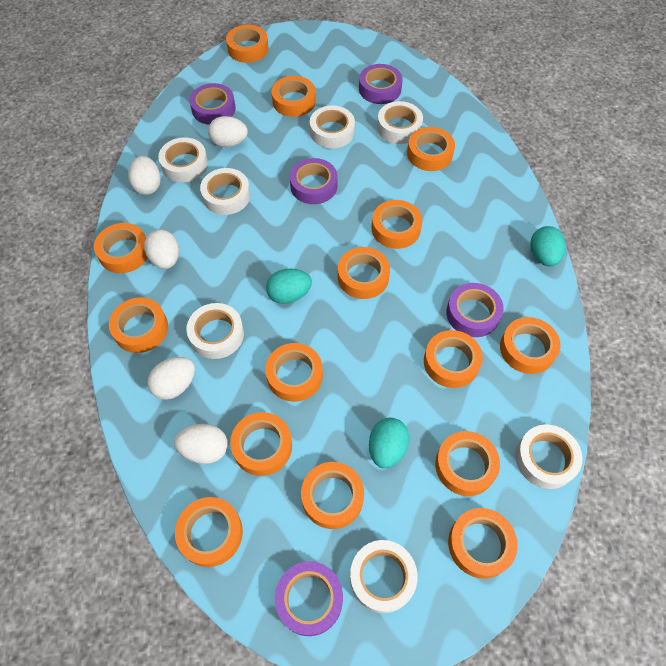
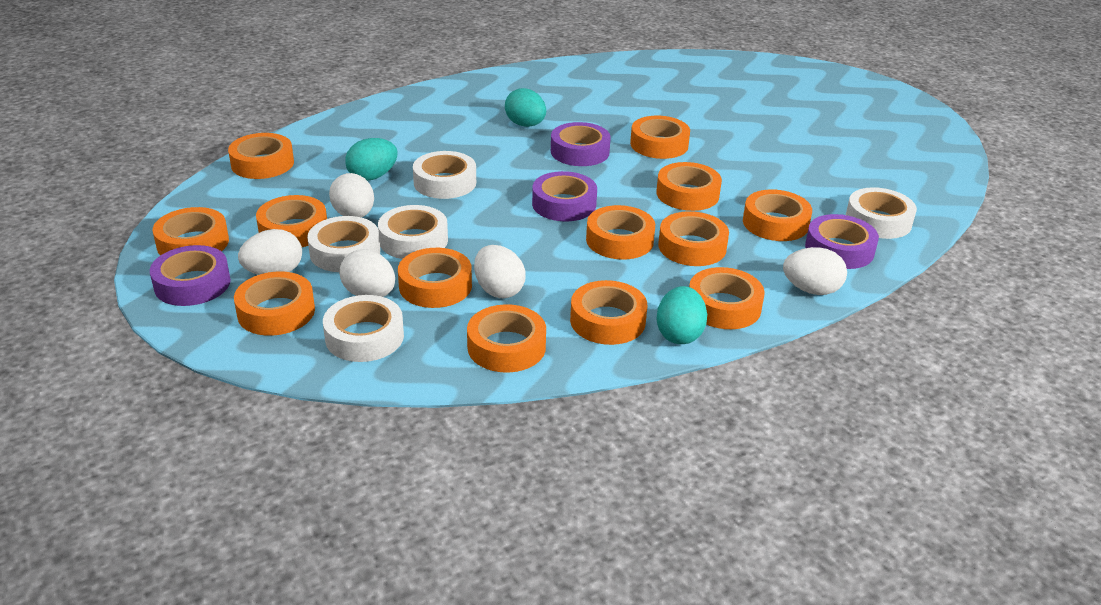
orange tape: [94,223,147,273] [109,297,168,353] [175,497,243,567] [226,25,269,63] [230,412,292,476] [265,343,323,402] [272,76,316,117] [301,462,364,529] [338,247,390,299] [372,200,422,249] [407,127,455,171] [424,330,483,388] [435,431,500,496] [448,508,518,579] [500,317,561,374] = 15 -> [153,207,229,256] [228,133,294,179] [234,272,315,336] [256,195,327,247] [398,248,472,308] [467,304,546,373] [570,280,647,345] [586,205,655,260] [630,116,690,159] [656,162,722,211] [658,211,729,266] [689,267,765,329] [743,189,812,241] = 13
purple tape: [189,83,236,125] [275,561,343,636] [290,158,338,204] [359,64,403,104] [446,283,504,337] = 5 -> [150,245,231,306] [532,171,597,221] [551,122,611,166] [805,214,879,269] = 4
white tape: [158,137,208,182] [186,303,244,359] [200,168,251,215] [310,105,355,148] [350,540,418,613] [377,101,423,144] [515,424,583,489] = 7 -> [307,216,380,272] [323,295,404,362] [378,205,448,259] [413,151,476,199] [846,187,917,239] = 5

